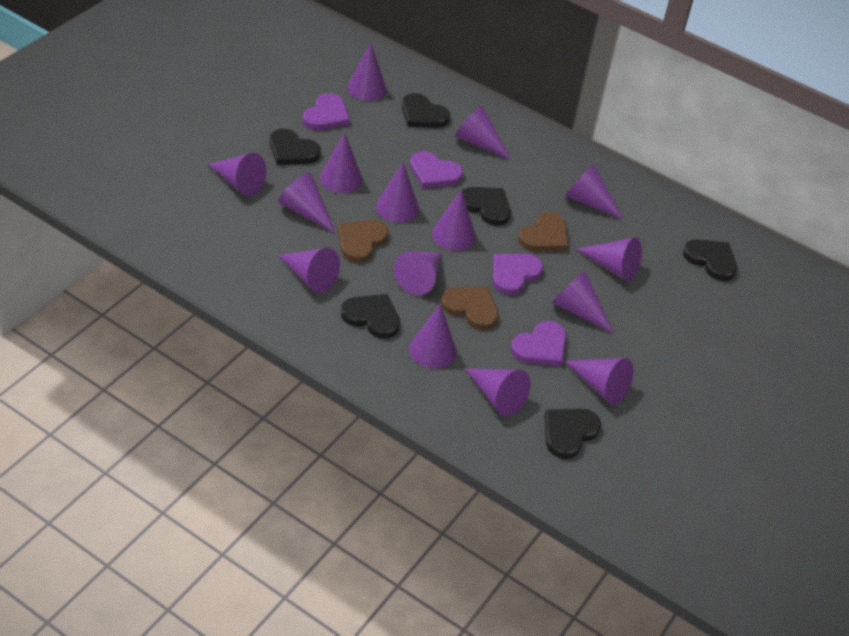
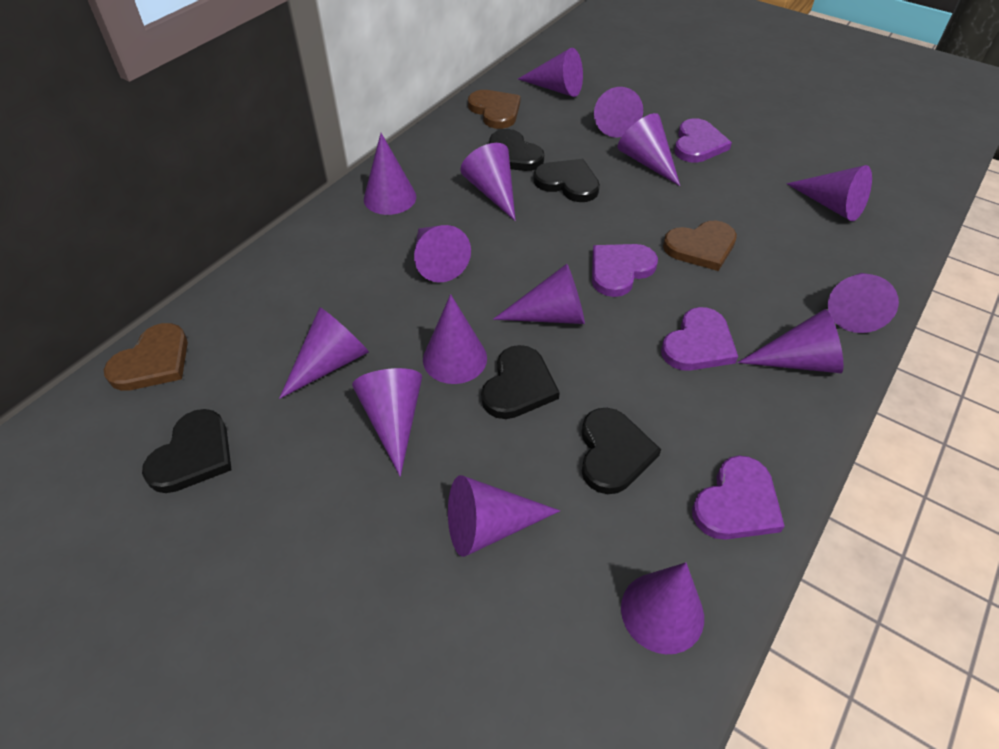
black heart: [269,129,321,165] [341,294,400,339] [402,93,450,128] [462,187,511,226] [544,408,601,459] [683,239,737,281] = 6 -> [142,409,232,493] [481,345,560,419] [489,129,544,171] [533,159,600,202] [581,408,661,494] = 5

